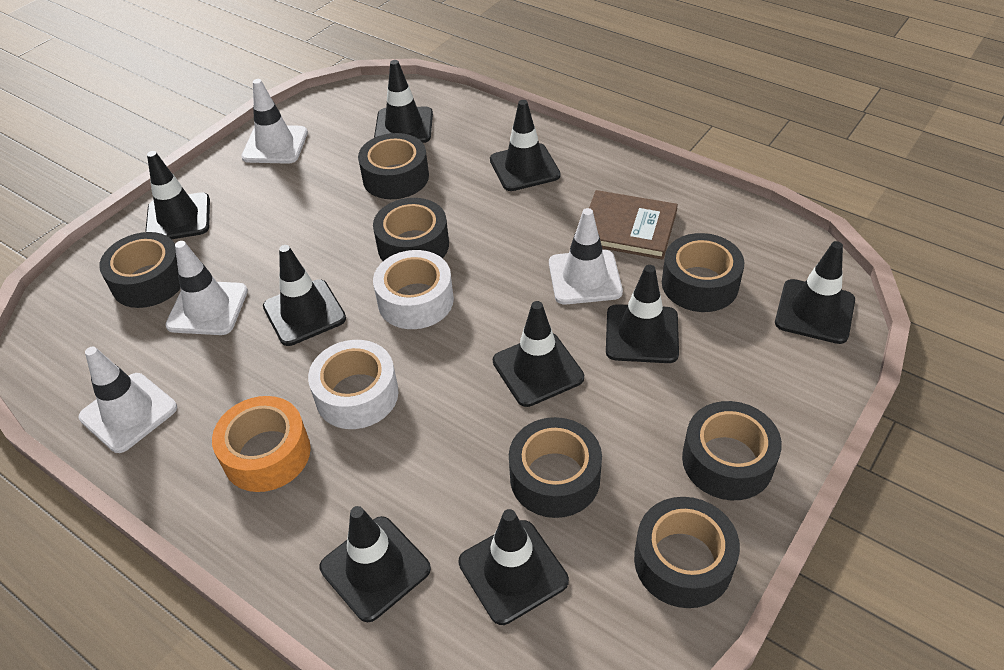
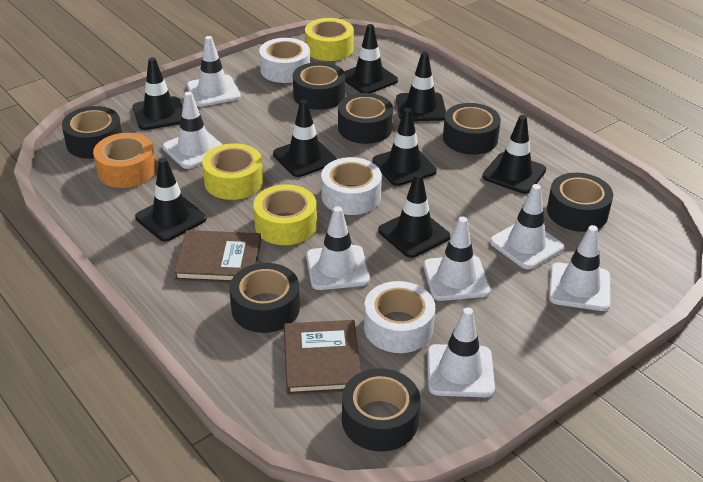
black traffic cone: [145,151,210,239] [263,245,346,346] [320,506,431,622] [374,60,433,143] [459,509,569,625] [490,100,560,191] [493,301,584,407] [606,265,679,363] [775,241,855,344] = 9 -> [133,57,183,130] [135,158,207,242] [273,100,337,177] [344,24,398,93] [372,108,437,186] [378,173,450,258] [396,52,446,121] [482,115,546,194] = 8
brown book: [589,190,678,260] = 1 -> [174,230,261,283] [284,320,361,395] = 2
white tape: [308,340,399,429] [373,250,454,329] = 2 -> [259,38,310,83] [321,157,382,215] [364,281,435,353] = 3
white traffic cone: [79,347,177,453] [166,241,248,335] [241,79,308,164] [549,208,623,305] = 4 -> [163,91,223,169] [187,36,241,107] [306,206,370,290] [423,217,490,301] [427,308,495,397] [490,184,564,269] [549,225,610,311] = 7
yellow tape: none = 0 -> [202,143,263,200] [253,184,317,245] [305,18,354,61] = 3

